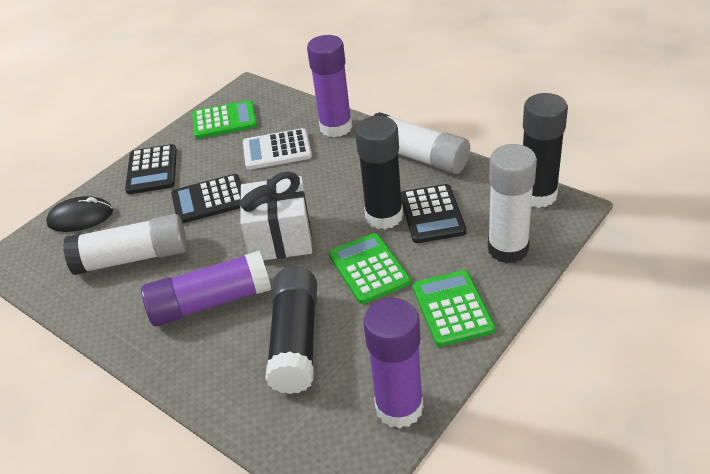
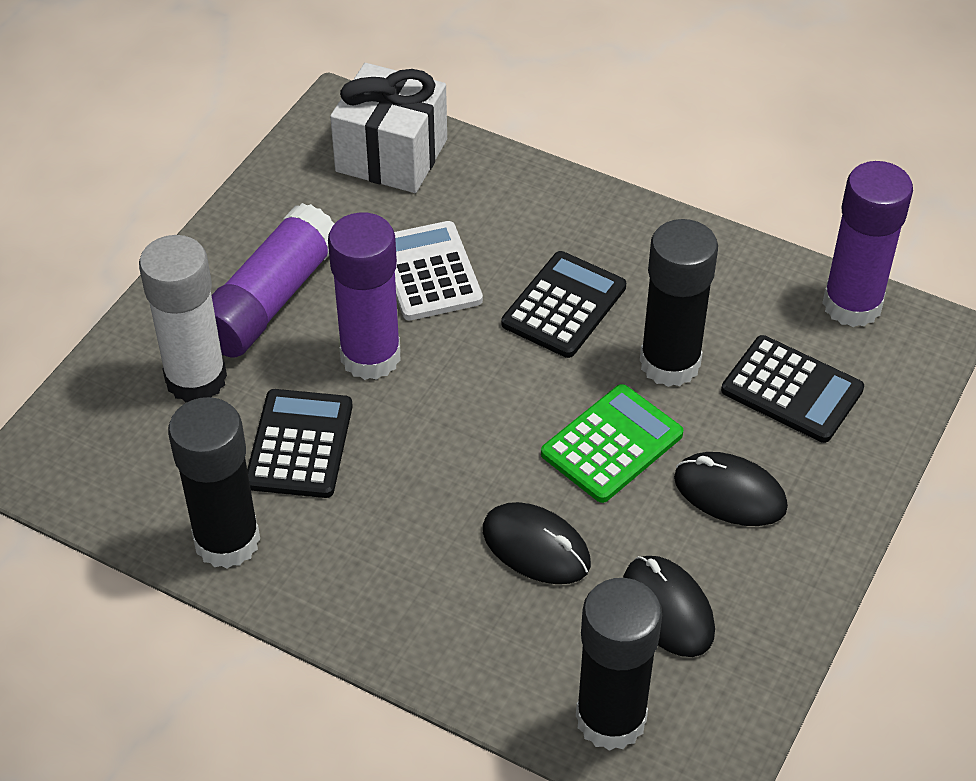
black mouse: [46,196,113,232] = 1 -> [483,502,591,584] [623,556,715,657] [674,452,788,526] = 3
green calculator: [192,100,257,139] [329,233,411,304] [413,270,495,347] = 3 -> [541,384,683,503] = 1
white glue stick: [63,214,187,275] [374,112,470,174] [488,144,537,264] = 3 -> [139,235,227,402] = 1

